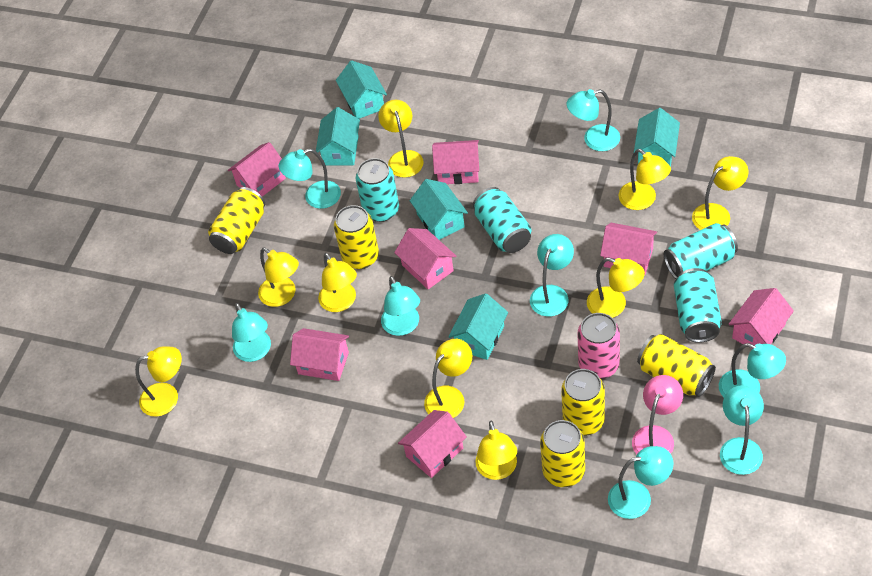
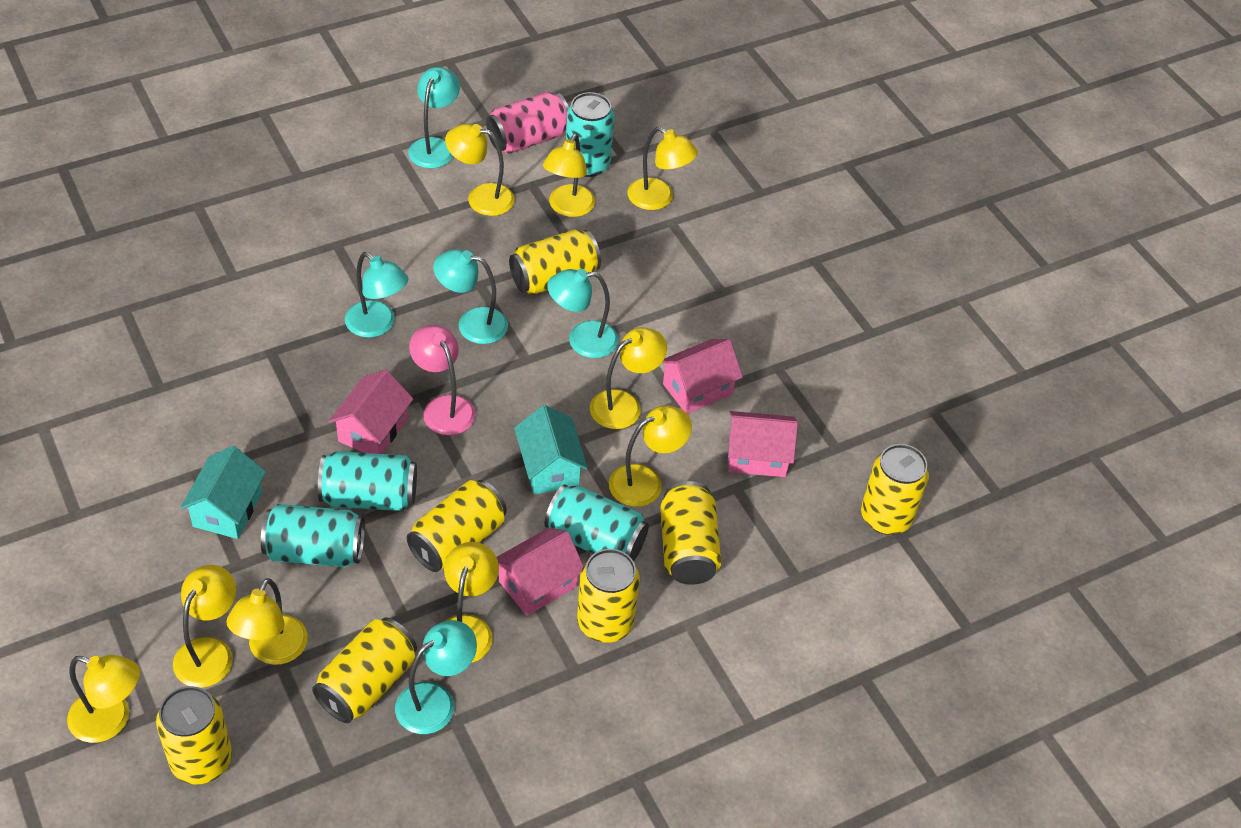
pink house: [227,142,286,197] [290,328,349,381] [394,228,457,289] [398,410,467,478] [432,140,479,184] [600,223,657,275] [728,288,794,349] = 7 -> [329,370,413,454] [497,528,583,616] [662,339,743,414] [728,411,798,477] = 4
turquoise house: [316,107,360,165] [336,60,387,119] [410,179,468,240] [448,294,508,360] [634,108,680,167] = 5 -> [180,446,266,539] [514,405,588,494] = 2
turquoise lamp: [232,303,271,362] [279,149,341,209] [381,276,420,336] [530,234,574,317] [567,89,620,151] [608,446,673,519] [719,343,786,397] [720,385,764,475] = 8 -> [345,252,409,338] [395,620,477,734] [408,67,460,168] [433,249,508,344] [547,269,618,358] = 5
yellow can: [208,187,265,254] [334,205,379,269] [540,420,585,487] [561,369,605,436] [637,334,716,397] = 5 -> [156,686,232,784] [312,618,417,723] [407,480,507,572] [509,229,601,295] [577,549,640,643] [660,481,721,585] [861,444,929,535] = 7

